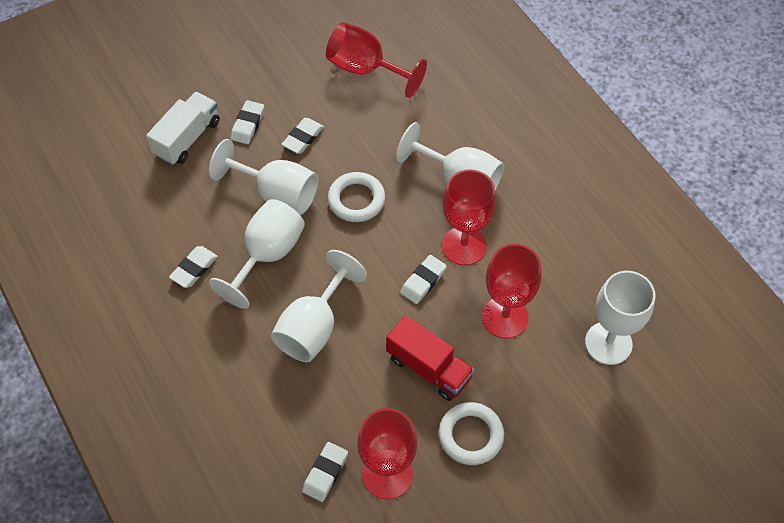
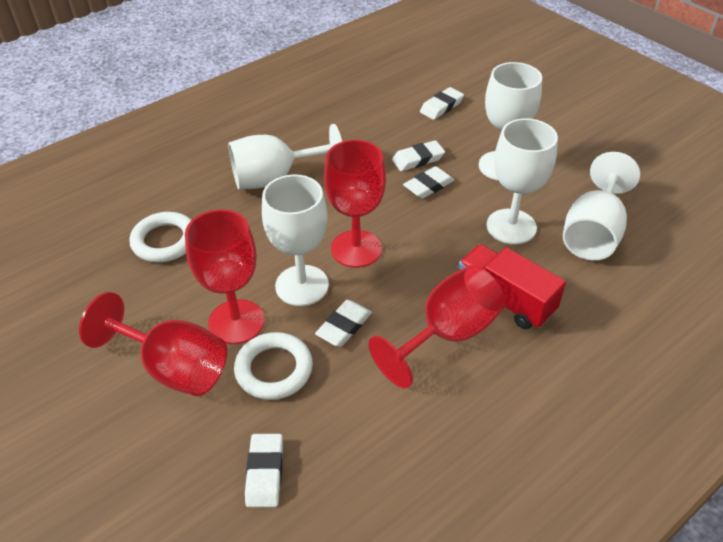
white truck: [146,92,220,165] = 1 -> none = 0

